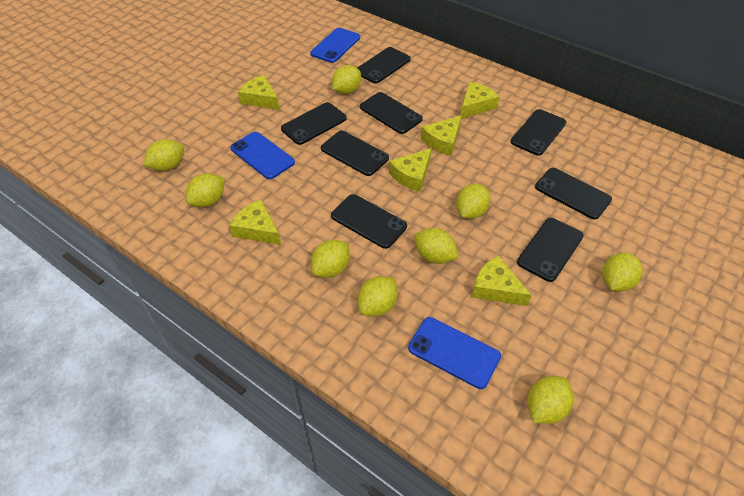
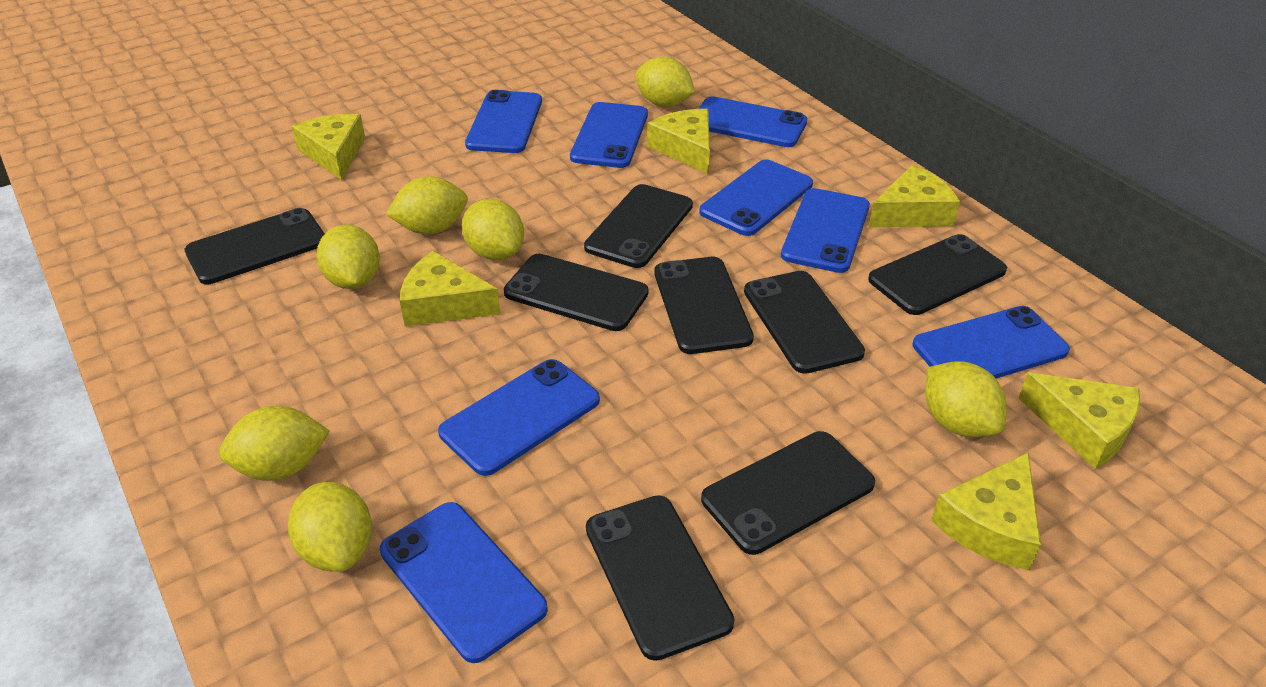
blue phone: [230,132,295,179] [310,28,360,63] [408,317,501,389] = 3 -> [380,502,548,663] [438,359,600,476] [465,90,542,153] [570,102,648,168] [698,96,807,147] [699,160,813,236] [781,188,870,273] [913,306,1070,378] = 8
yellow lemon: [143,139,184,171] [185,173,225,207] [311,240,350,278] [332,65,361,94] [358,276,398,316] [414,228,459,264] [456,184,490,219] [527,376,574,424] [602,252,642,291] = 9 -> [219,406,330,481] [288,482,372,572] [316,225,380,289] [386,176,468,234] [462,199,524,260] [636,57,695,107] [925,361,1006,437] = 7

